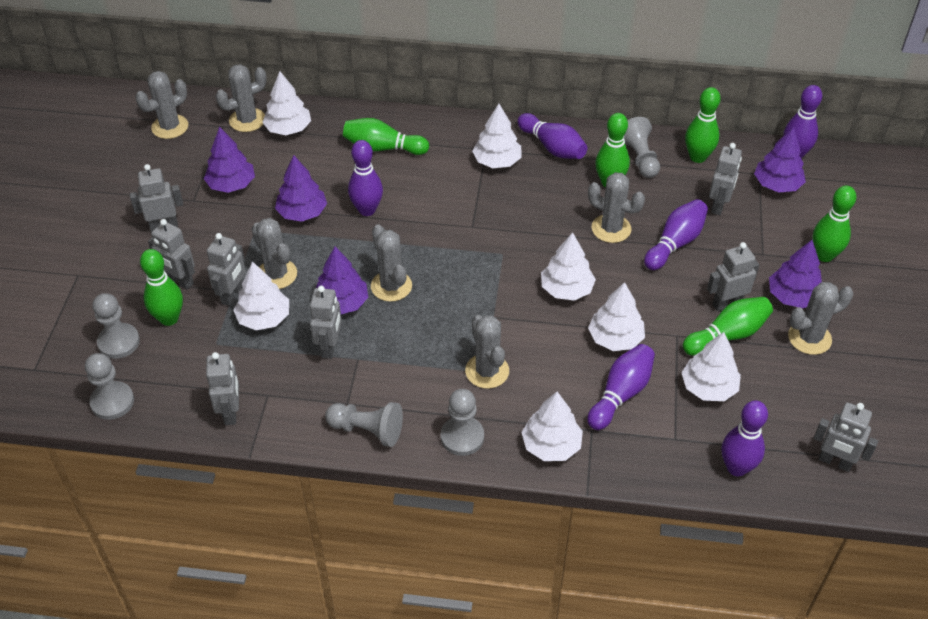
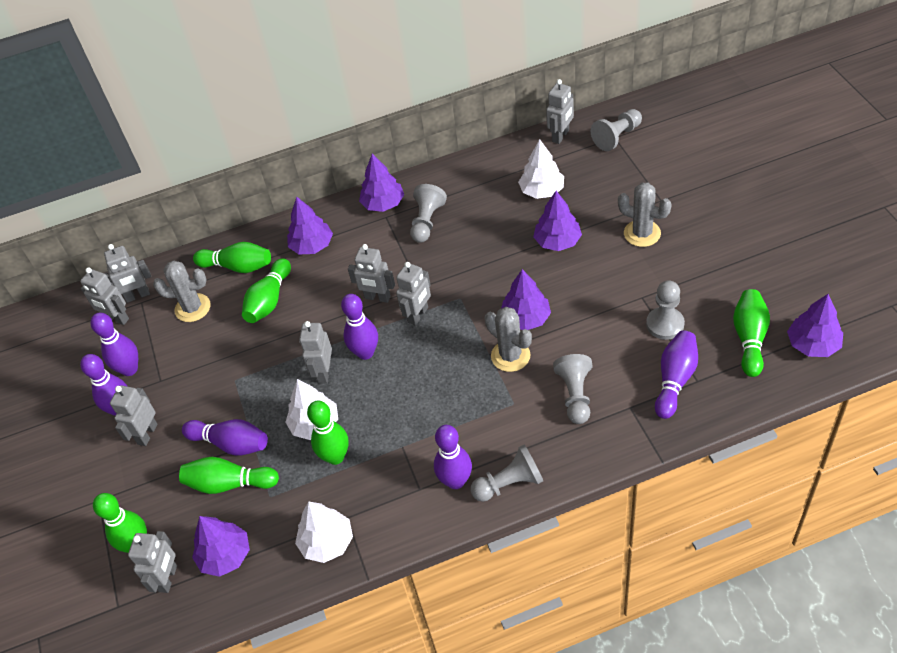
grey cactus: [135,71,188,139] [216,64,267,132] [252,218,297,289] [371,224,412,302] [465,315,509,389] [588,172,645,243] [788,282,853,355] = 7 -> [153,260,210,322] [484,307,532,372] [618,183,672,247] = 3
purple tree: [204,127,255,193] [275,155,327,222] [316,247,368,314] [754,127,806,193] [769,240,822,308] = 5 -> [192,516,250,577] [287,197,333,254] [359,154,404,212] [501,269,551,330] [533,191,582,251] [787,294,843,357] = 6
white tree: [234,261,289,330] [262,71,311,135] [472,104,522,168] [521,392,583,461] [541,232,596,301] [588,282,645,351] [681,332,741,401] = 7 -> [286,379,338,440] [295,502,353,563] [518,139,564,199] = 3

